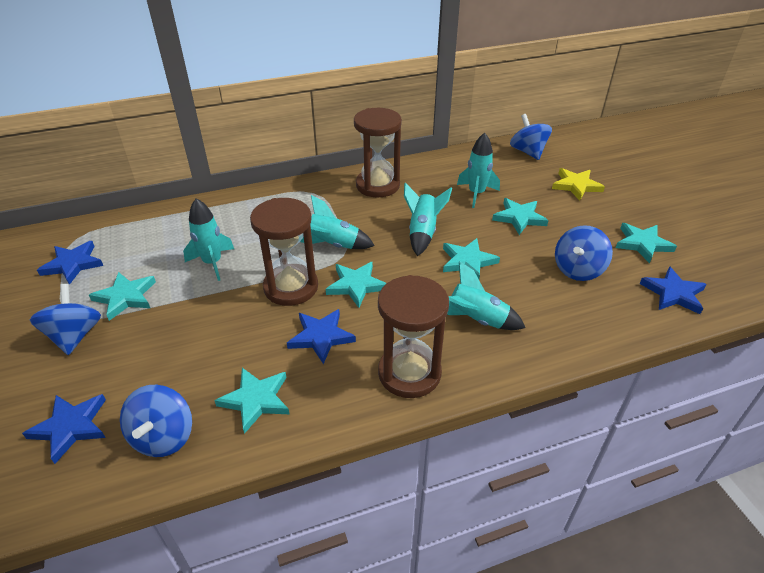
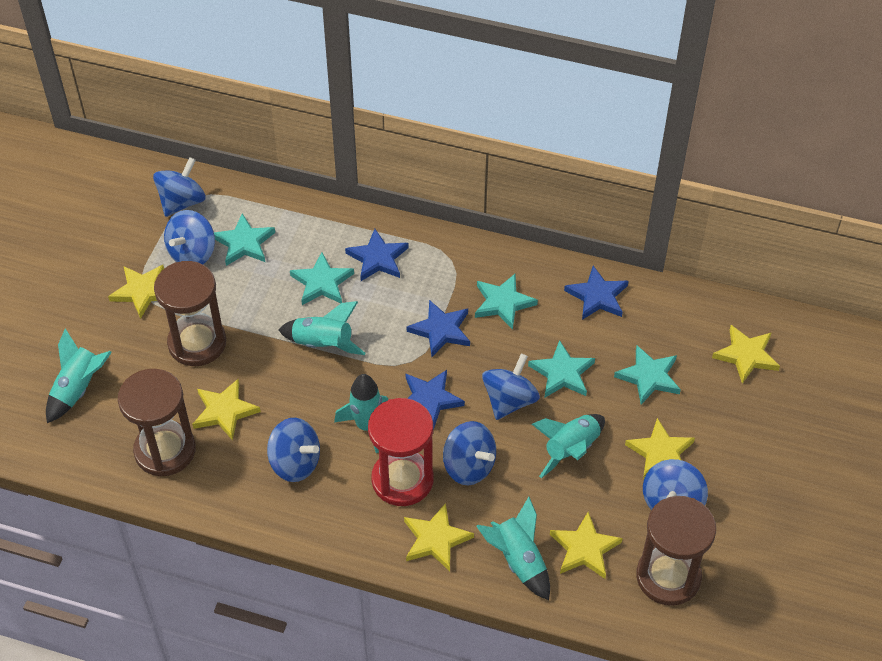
blue spinning top: [30,284,101,355] [120,385,192,457] [510,114,552,160] [555,225,613,281] = 4 -> [153,157,206,217] [164,210,215,264] [267,418,320,482] [443,421,496,485] [482,353,540,420] [643,459,708,510] = 6
red hourglass: none = 0 -> [368,398,434,506] = 1
turquoise star: [89,272,156,321] [214,368,289,434] [326,261,387,308] [443,238,500,279] [492,198,549,235] [616,223,677,263] = 6 -> [214,214,275,266] [290,252,354,305] [475,274,538,330] [528,340,595,397] [614,345,681,404] = 5
yellow star: [552,168,605,201] = 1 -> [108,265,164,319] [192,379,261,441] [404,503,474,571] [550,512,623,579] [625,418,695,479] [712,325,780,384] = 6

